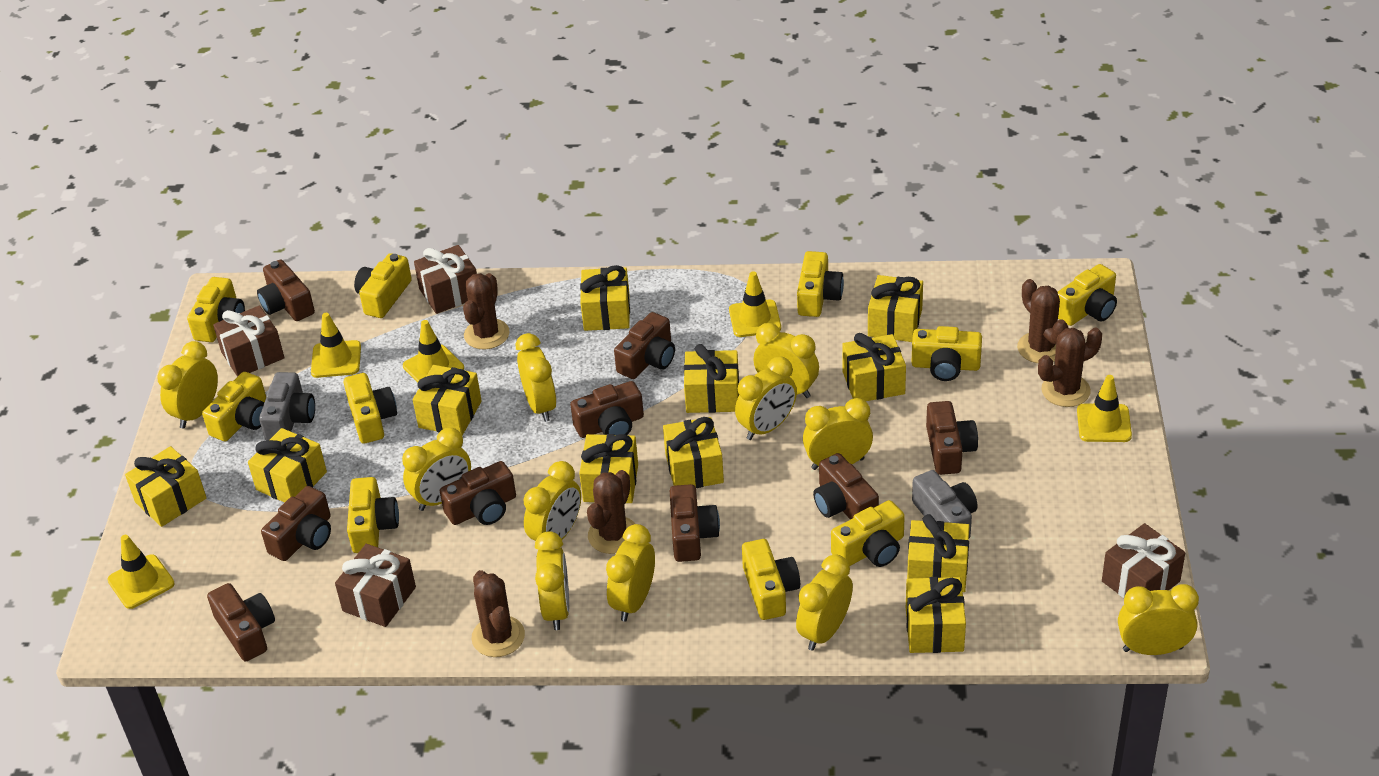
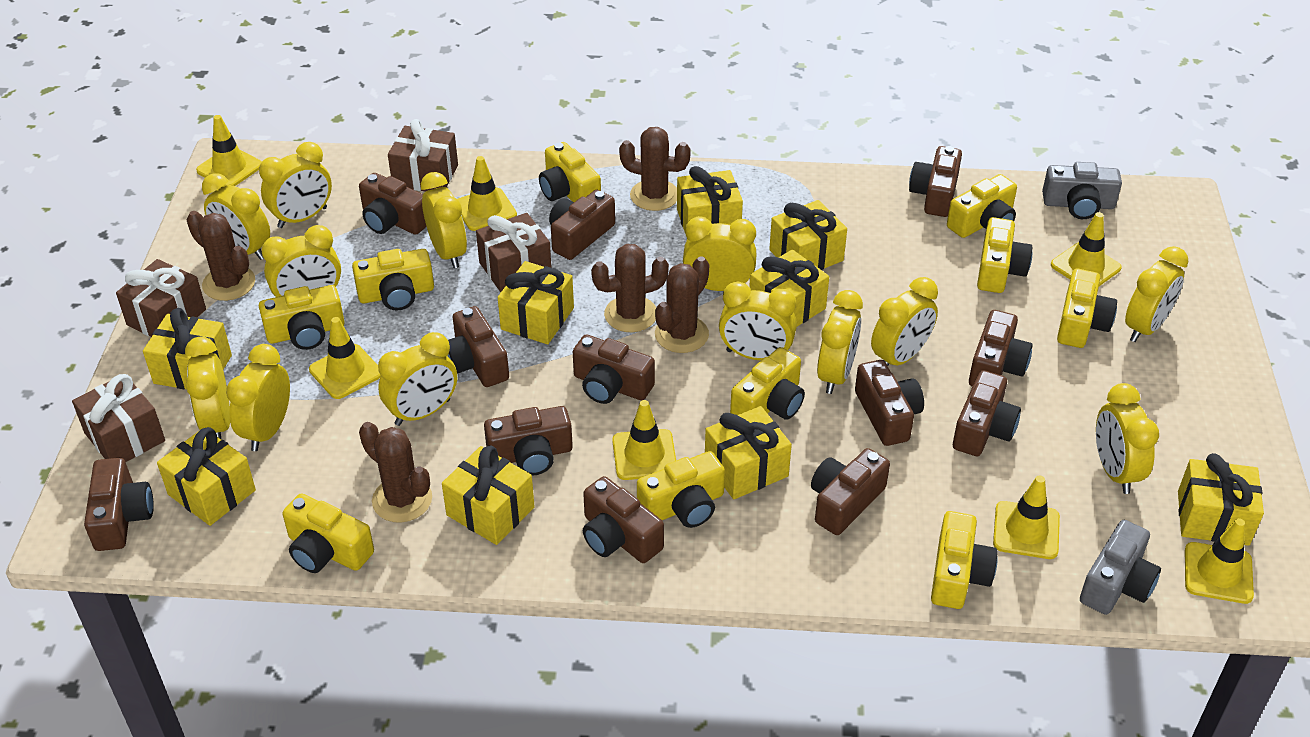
brown camera: [207,583,275,662] [257,260,315,321] [261,486,331,561] [440,461,516,525] [570,381,644,438] [614,312,675,379] [670,484,720,562] [813,453,879,520] [926,401,978,475] = 9 -> [84,458,154,551] [359,173,427,235] [447,306,509,387] [484,406,573,476] [549,190,615,260] [573,334,655,404] [583,476,664,563] [811,448,890,535] [855,360,924,446] [909,146,962,217] [953,370,1021,456] [969,310,1033,387] = 12
yellow clock: [157,341,218,428] [402,428,471,511] [516,333,557,422] [524,461,581,541] [535,531,569,630] [606,524,655,622] [735,357,797,440] [753,323,819,398] [796,554,853,651] [803,398,873,470] [1118,584,1199,655] = 11 -> [185,336,230,439] [202,173,270,260] [226,344,290,451] [259,142,332,228] [261,225,341,297] [378,332,457,426] [421,172,467,268] [683,216,756,291] [719,281,797,360] [817,290,863,394] [871,277,938,366] [1096,383,1159,494] [1125,246,1189,342] = 13
yellow gift: [125,446,207,527] [248,428,327,503] [413,365,482,436] [579,434,638,503] [580,265,630,331] [663,417,724,488] [684,344,739,413] [843,333,906,401] [868,275,923,342] [906,577,966,653] [907,514,969,592] = 11 -> [143,308,232,389] [157,427,256,526] [442,446,535,545] [498,261,574,344] [677,166,743,237] [705,406,792,499] [749,249,829,326] [769,200,847,270] [1178,453,1264,546] = 9
yellow traffic cone: [107,535,175,609] [311,313,361,378] [403,320,464,383] [729,271,781,337] [1077,375,1132,442] = 5 -> [196,115,262,186] [309,317,381,399] [457,156,517,231] [612,400,676,480] [993,475,1060,559] [1051,212,1122,286] [1185,518,1254,604] = 7

